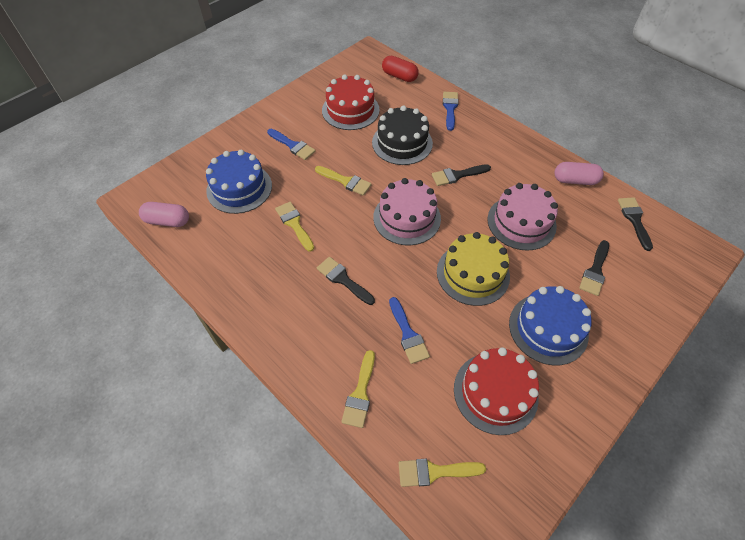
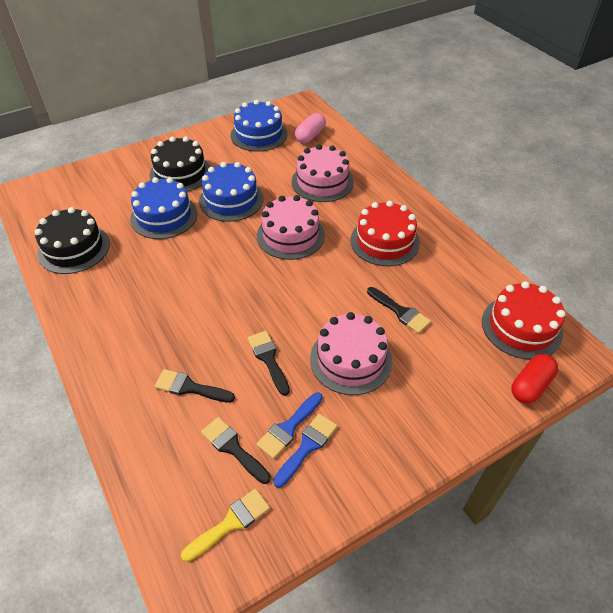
black cake: [372,106,433,165] = 1 -> [35,207,110,274] [149,137,211,192] = 2
blue brush: [267,129,316,160] [389,297,430,364] [443,92,459,131] = 3 -> [256,392,323,459] [273,414,337,488] = 2
blue cake: [206,150,272,214] [509,286,592,365] = 2 -> [130,177,197,239] [199,162,263,222] [230,100,287,152] = 3
pink cake: [373,178,441,245] [488,183,558,251] = 2 -> [257,195,325,260] [292,144,354,202] [310,312,392,395] = 3
pink capsule: [139,202,189,227] [554,162,604,185] = 2 -> [295,113,326,144] = 1
yellow brush: [275,202,314,252] [315,166,372,196] [341,350,375,428] [399,459,486,487] = 4 -> [181,488,270,562] = 1
yellow cake: [437,232,510,306] = 1 -> none = 0

